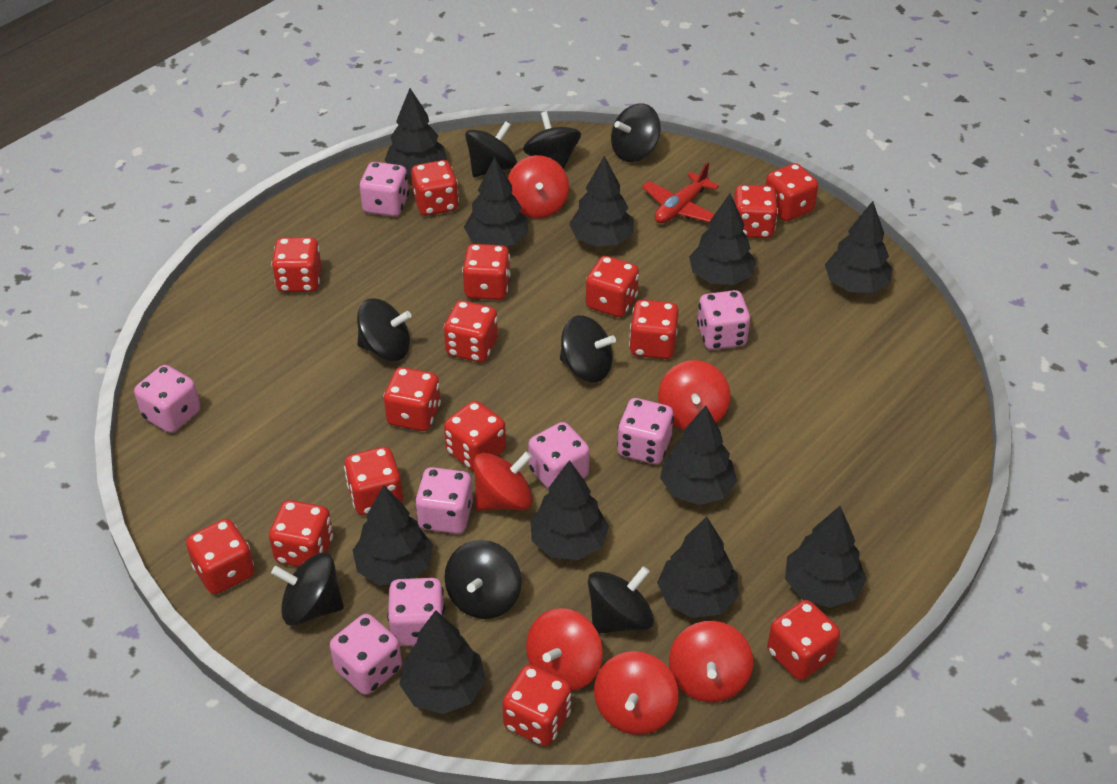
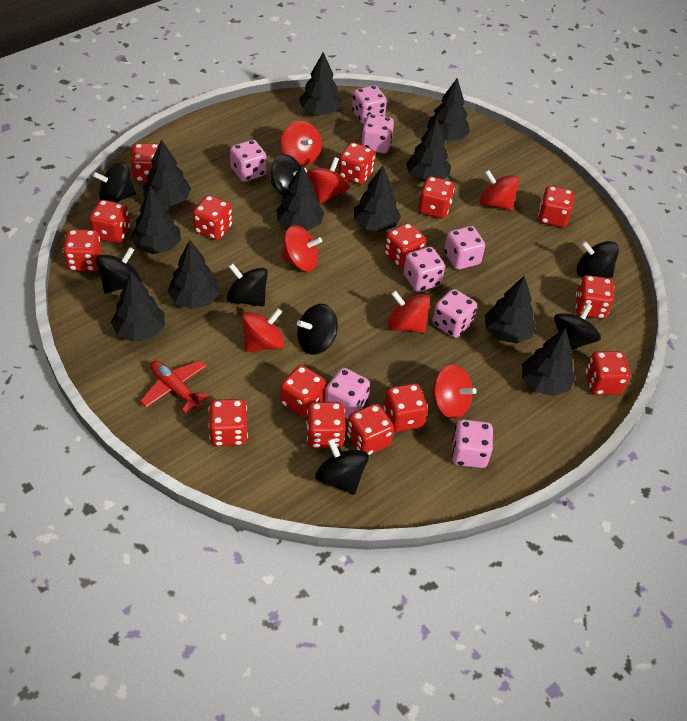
red spinning top: [473,451,533,510] [508,155,569,218] [526,608,603,691] [594,651,679,735] [658,360,730,430] [669,621,753,702] = 6 -> [242,309,285,352] [281,121,322,166] [281,225,322,272] [307,157,350,203] [388,290,430,333] [431,364,477,419] [480,170,519,211] = 7

